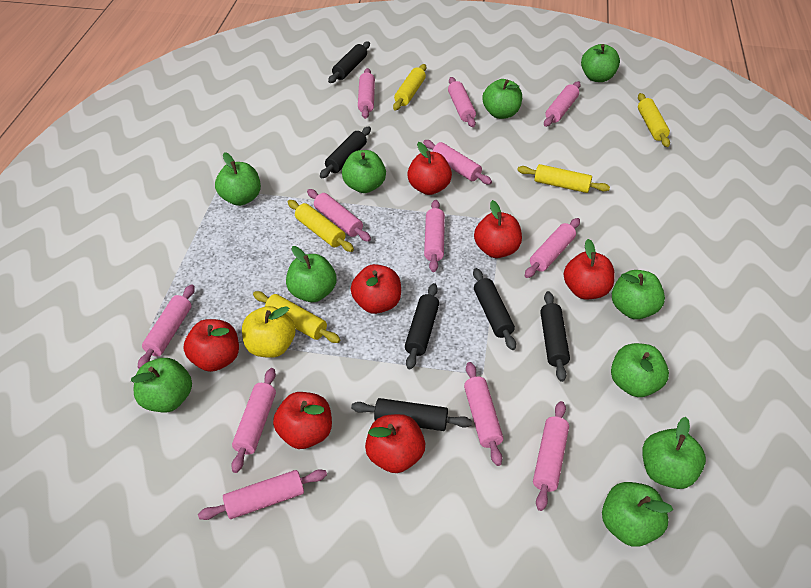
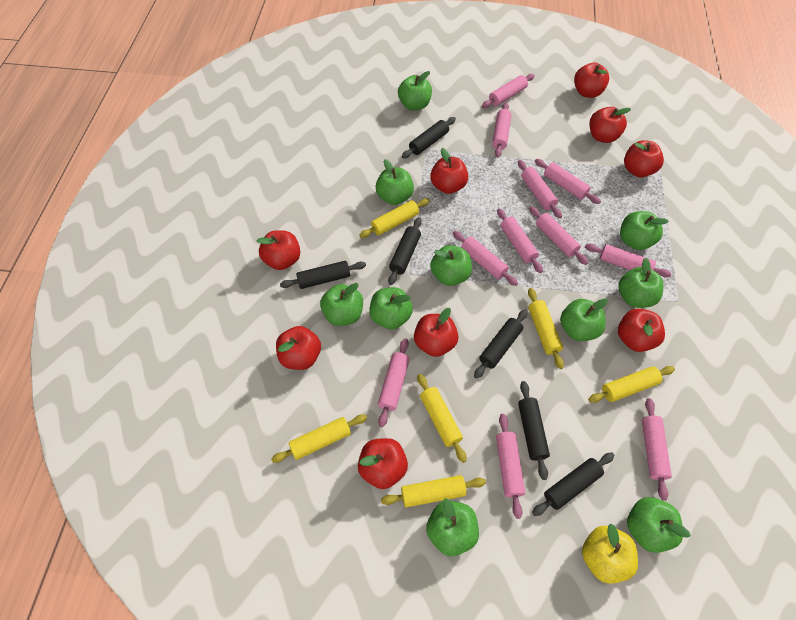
pink rolling pin: [138,284,195,369] [198,469,327,520] [231,368,276,473] [307,189,371,242] [358,68,375,119] [423,140,492,184] [424,200,445,272] [448,77,476,127] [464,362,503,466] [525,218,580,278] [533,401,569,511] [544,81,581,127] = 12 -> [378,338,410,427] [453,231,518,286] [482,74,535,108] [492,102,512,157] [496,414,525,519] [497,208,543,273] [518,160,562,218] [529,206,588,265] [535,159,601,204] [585,244,672,277] [642,398,672,501] = 11
red apple: [184,319,239,372] [273,392,332,449] [351,264,401,314] [365,414,425,473] [407,142,452,195] [474,200,522,258] [564,239,614,299] = 7 -> [257,230,300,270] [276,326,321,370] [358,438,408,489] [414,308,458,357] [430,148,468,194] [574,63,609,98] [590,107,631,143] [618,309,665,352] [624,140,664,177] = 9
yellow rolling pin: [253,291,340,343] [288,200,354,252] [393,64,426,110] [517,164,610,193] [638,93,670,147] = 5 -> [271,414,367,463] [359,198,430,238] [381,475,486,507] [417,374,467,463] [528,288,564,369] [588,366,675,403] = 6

